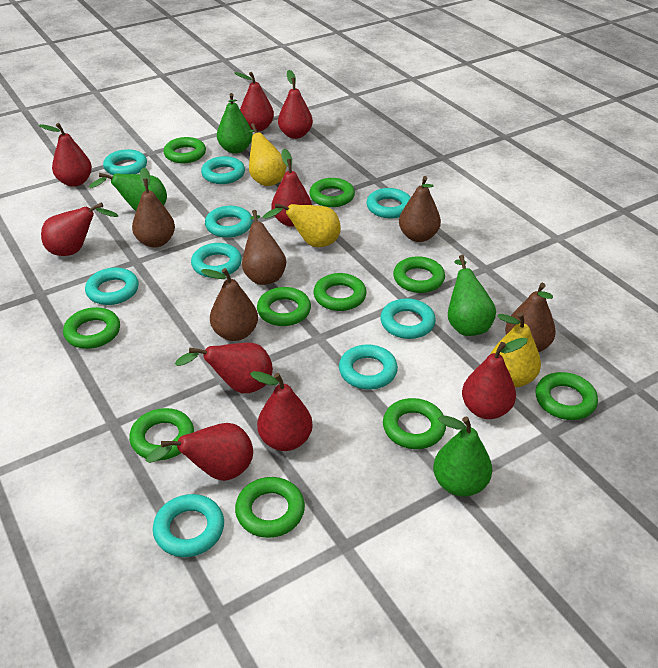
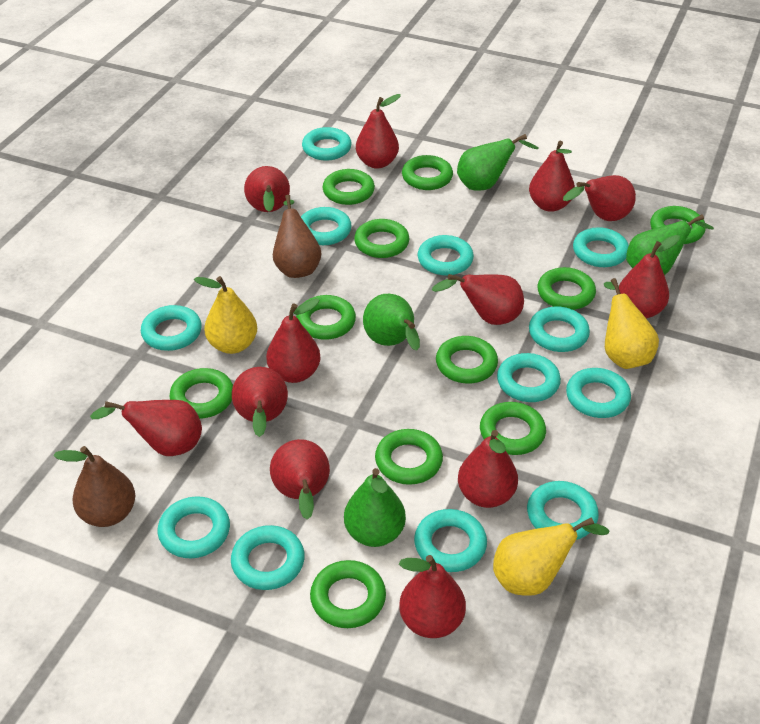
brown pear: [132,167,175,248] [201,268,258,341] [242,210,286,285] [399,176,441,242] [505,283,556,352] = 5 -> [53,446,135,527] [273,195,322,278] = 2
green ring: [63,307,120,349] [129,408,194,461] [163,137,206,163] [235,477,305,538] [257,287,311,326] [309,178,355,207] [314,273,367,311] [383,398,446,449] [393,256,445,293] [536,372,598,420] = 10 -> [169,368,233,419] [296,295,356,340] [310,560,386,628] [323,169,375,205] [354,219,410,258] [375,429,443,485] [402,155,453,190] [436,336,498,383] [480,402,546,455] [538,267,596,310] [650,206,706,244] = 11
red pear: [39,123,92,187] [41,202,118,256] [146,423,253,481] [175,343,273,393] [234,72,274,132] [250,371,313,451] [271,149,312,227] [278,70,313,139] [462,337,528,419] = 9 -> [90,400,202,456] [232,367,288,437] [244,166,290,212] [266,298,321,383] [270,439,330,520] [356,94,401,169] [399,555,466,638] [432,274,524,325] [458,430,518,508] [529,141,575,212] [563,175,636,221] [619,235,680,318] = 12
turquoise ring: [85,268,139,305] [103,149,147,175] [153,494,224,557] [191,243,242,278] [201,156,245,184] [205,206,253,238] [339,344,398,390] [366,188,411,218] [380,298,436,339] = 9 -> [141,305,202,351] [158,496,230,558] [231,525,305,590] [301,207,352,245] [302,127,352,161] [414,509,487,572] [418,235,474,276] [497,353,561,402] [527,481,599,540] [529,307,590,352] [566,368,631,418] [573,227,629,267] = 12

